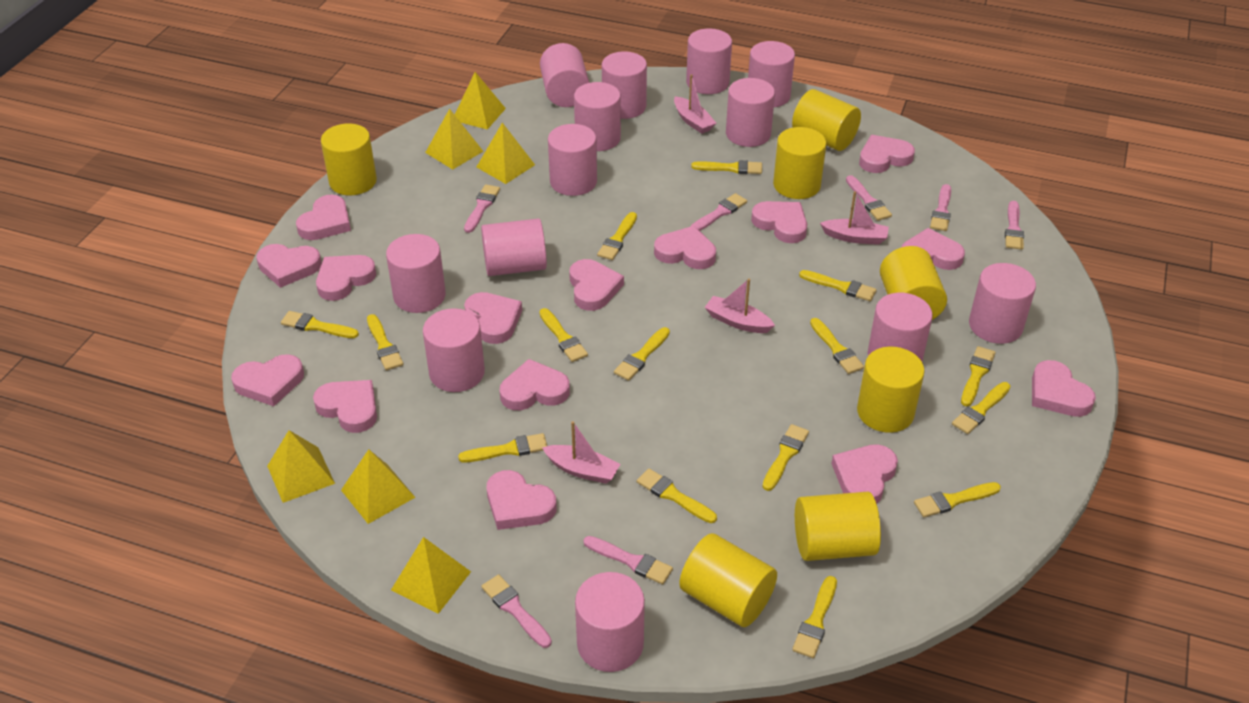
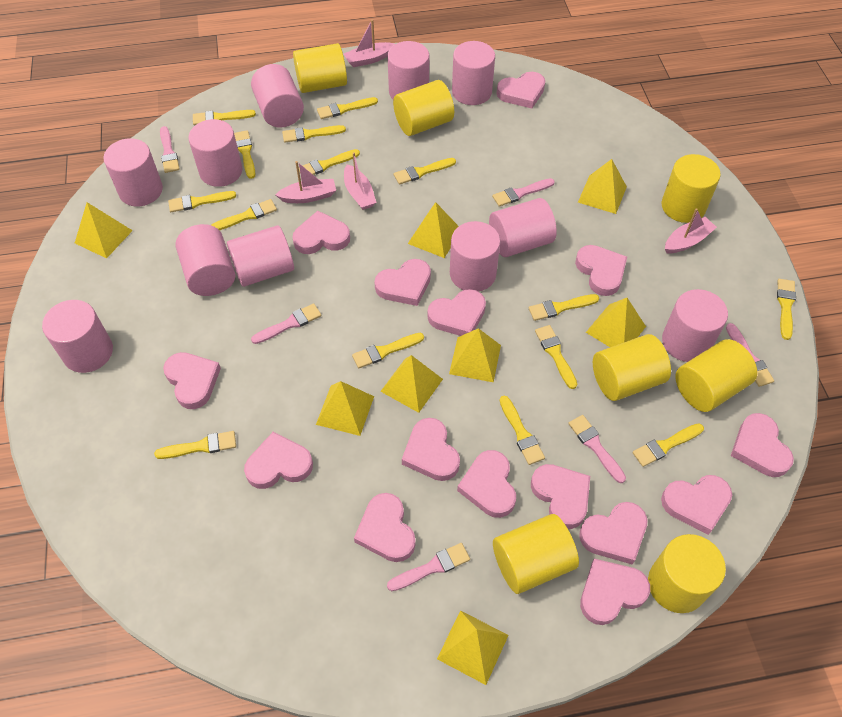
pink brush: [464,184,500,233] [481,574,552,648] [584,536,673,584] [690,193,747,231] [846,175,892,220] [930,184,951,231] [1005,201,1024,250] = 7 -> [160,126,180,173] [251,303,321,344] [387,543,470,591] [492,178,555,207] [568,415,626,483] [726,323,774,387] = 6
pink cylinder: [386,234,446,313] [423,308,485,392] [481,219,547,276] [540,43,589,107] [548,124,597,196] [574,82,621,151] [575,572,645,672] [602,51,647,119] [686,28,732,94] [726,78,775,147] [748,41,795,107] [868,293,933,362] [969,263,1036,344] = 13 -> [42,300,113,373] [103,138,163,206] [175,224,235,296] [188,119,242,187] [227,225,294,287] [251,64,304,128] [387,41,429,99] [450,221,500,292] [452,41,495,105] [489,198,557,257] [662,289,728,362] = 11
yellow pyramid: [267,430,335,503] [341,449,416,524] [391,537,471,614] [425,109,483,170] [455,72,506,130] [477,123,535,184] = 6 -> [75,202,133,258] [316,381,374,436] [380,355,443,413] [408,202,459,258] [437,611,509,685] [449,328,501,382] [578,159,627,214] [586,298,646,347] = 8

